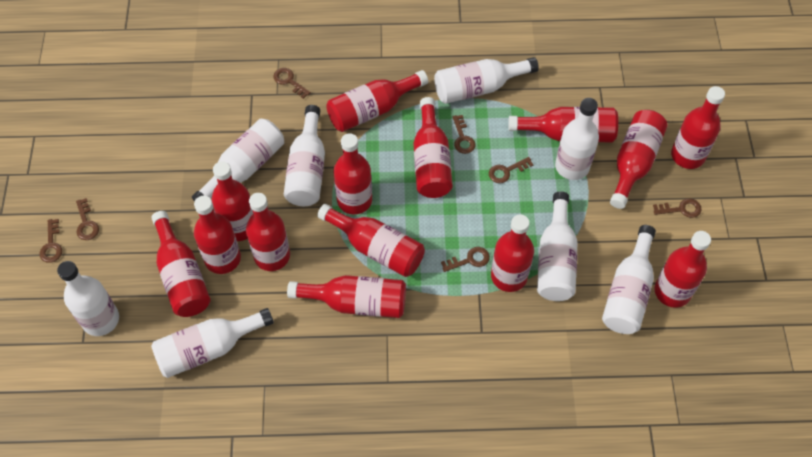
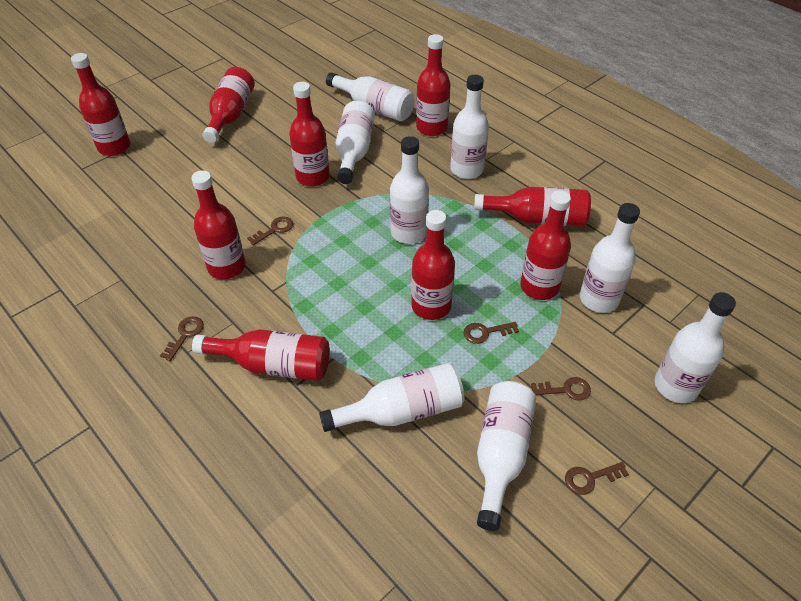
brown key: [40,219,62,263] [76,198,99,240] [273,68,311,99] [441,247,490,272] [453,115,475,154] [489,157,534,183] [653,198,702,218] = 7 -> [160,316,204,361] [247,217,293,245] [463,322,519,344] [531,377,591,401] [565,462,629,495] = 5
red bottle: [152,211,211,317] [194,196,241,274] [211,161,253,241] [246,193,290,271] [287,275,406,318] [317,204,425,277] [326,70,428,132] [334,133,372,214] [413,97,453,198] [491,214,534,292] [508,107,618,142] [610,110,668,209] [655,231,711,308] [671,86,725,169] = 14 -> [71,53,130,156] [191,170,246,279] [192,330,330,381] [203,67,255,143] [289,82,330,186] [411,210,455,320] [416,34,450,136] [474,187,591,227] [520,190,571,300] = 9

